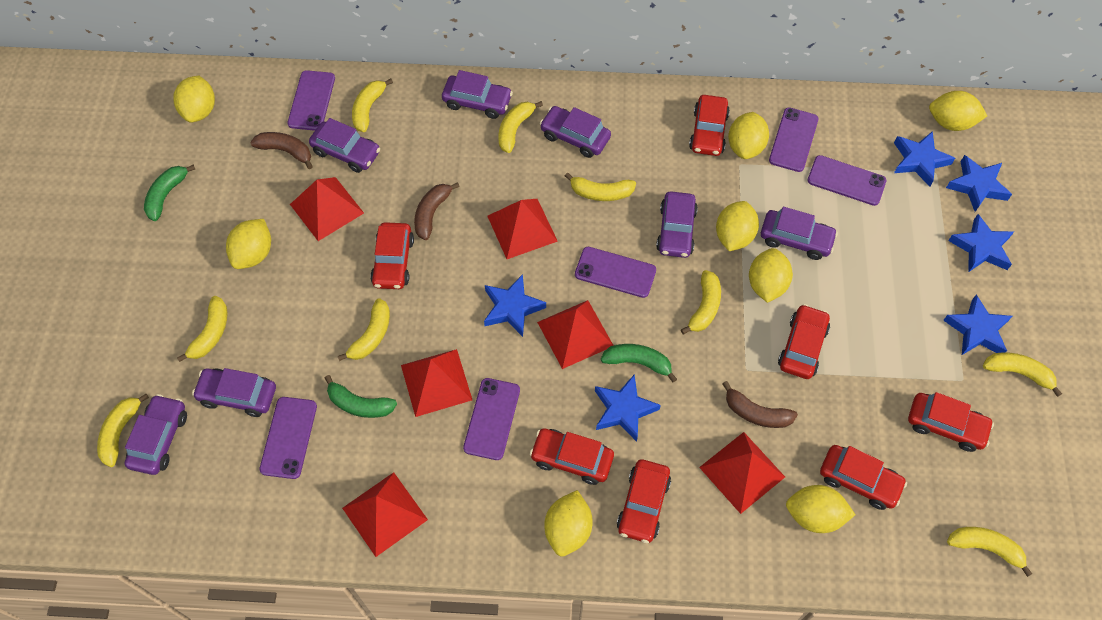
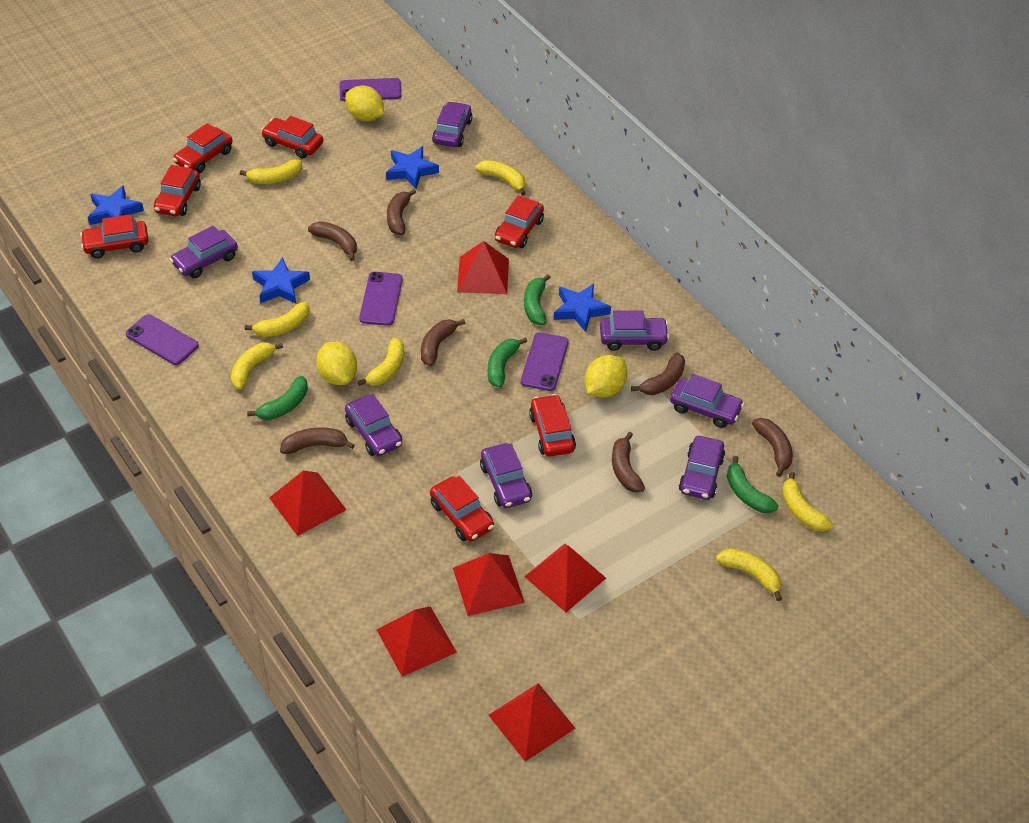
blue star: [484,274,546,337] [595,374,661,442] [894,131,955,187] [943,295,1012,355] [946,155,1012,212] [948,214,1014,272] = 6 -> [88,185,144,225] [252,257,310,304] [386,146,439,189] [554,284,611,332] = 4
brown banana: [250,132,313,169] [414,182,460,240] [722,381,798,428] = 3 -> [280,427,355,454] [308,222,357,261] [387,189,416,235] [421,319,465,366] [612,432,645,493] [631,352,685,395] [752,418,793,477] = 7
green banana: [144,165,195,221] [325,375,397,418] [601,344,677,383] = 3 -> [247,376,308,420] [488,337,527,388] [524,274,551,325] [727,456,778,513] = 4
purple phone: [259,397,317,479] [287,70,335,131] [463,378,520,460] [575,247,656,298] [769,107,819,172] [807,155,886,206] = 6 -> [125,314,199,365] [339,78,402,101] [359,272,403,326] [521,332,569,391] = 4
yellow banana: [97,394,149,467] [177,296,227,362] [338,298,390,361] [352,79,393,132] [498,101,543,153] [565,172,636,201] [681,270,721,335] [947,527,1032,577] [983,353,1062,397] = 9 -> [231,342,283,390] [240,159,302,184] [245,302,310,337] [358,338,404,386] [475,160,526,196] [716,549,782,601] [782,472,833,531] = 7
yellow lemon: [173,76,215,123] [226,219,271,269] [544,490,593,556] [716,201,759,251] [728,112,769,159] [749,248,793,303] [786,485,855,533] [929,91,987,131] = 8 -> [316,342,357,385] [345,85,384,121] [585,355,628,398] = 3

